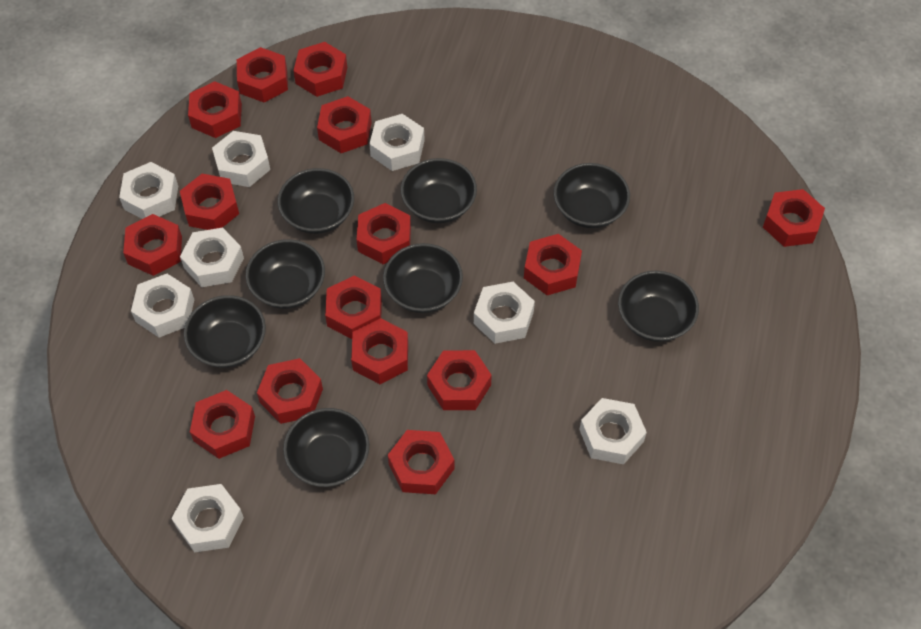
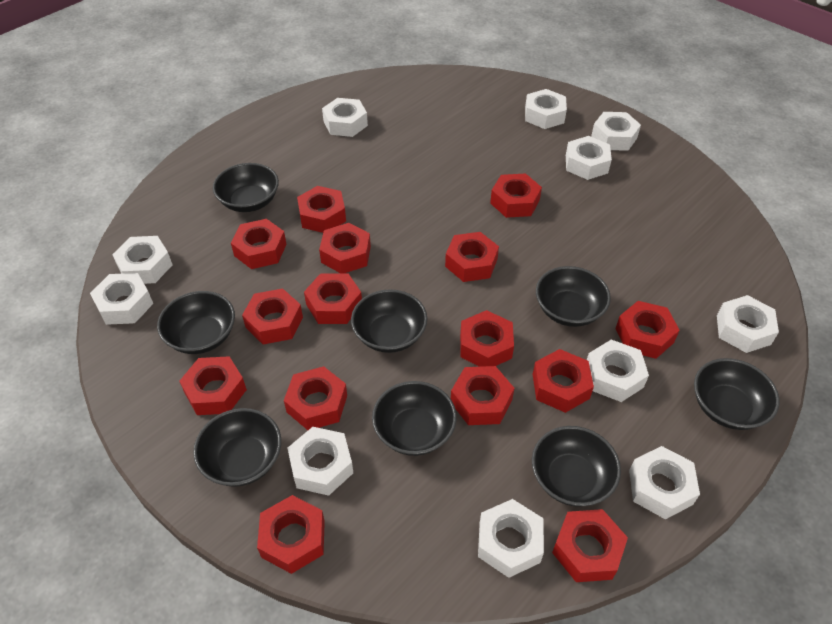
white nut: [119,162,178,219] [131,274,194,338] [171,484,244,553] [180,227,244,287] [212,131,270,187] [369,114,425,171] [474,282,535,344] [579,398,647,464] = 8 -> [90,273,153,325] [112,236,172,284] [288,427,353,496] [322,98,368,137] [478,499,544,578] [525,89,567,129] [566,136,612,180] [587,340,649,402] [591,112,641,151] [629,446,700,520] [717,295,779,353] = 11

